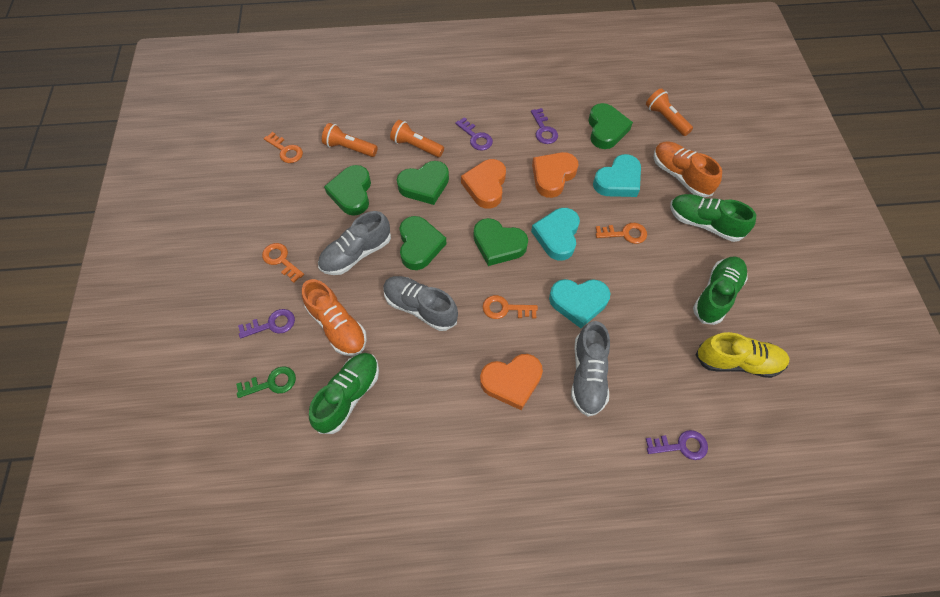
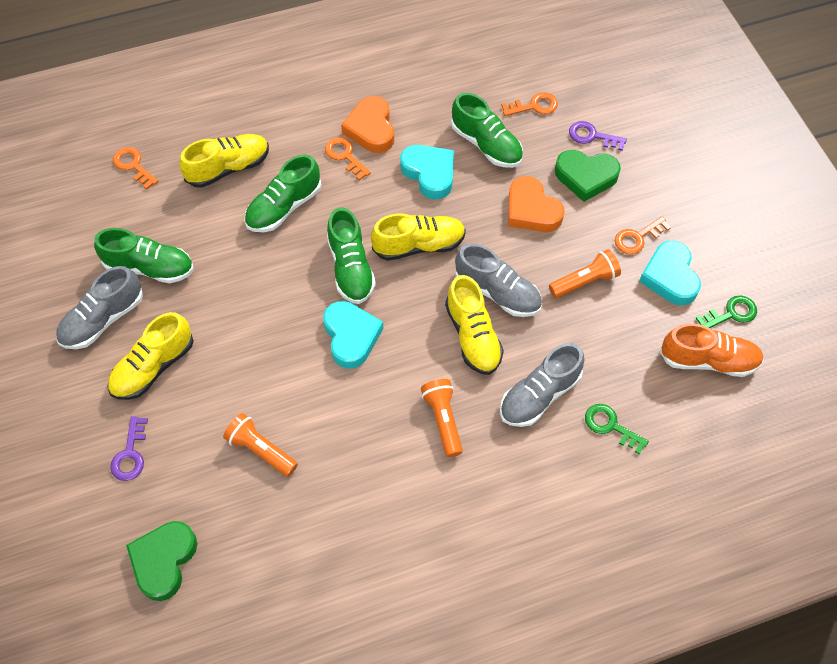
green heart: [324,165,371,216] [397,161,449,205] [399,216,447,270] [474,218,528,266] [588,103,633,149] = 5 -> [126,521,197,601] [555,150,621,202] = 2
green key: [236,367,296,398] = 1 -> [585,404,649,454] [696,295,757,328] = 2
green shoe: [309,353,379,434] [670,194,756,242] [693,256,748,325] = 3 -> [94,228,193,283] [244,154,322,232] [327,207,376,304] [451,93,523,168] = 4
orange heart: [461,159,506,209] [480,354,543,410] [532,152,578,198] = 3 -> [341,96,394,153] [508,176,565,232] = 2
orange shoe: [302,279,367,356] [654,142,722,197] = 2 -> [660,324,764,377] = 1
purple key: [238,309,295,338] [455,117,493,151] [531,108,558,144] [646,430,708,460] = 4 -> [110,416,148,481] [569,121,627,151] = 2
yellow shoe: [696,332,790,378] = 1 -> [107,312,194,400] [179,134,269,188] [371,213,466,261] [445,275,504,375] = 4

